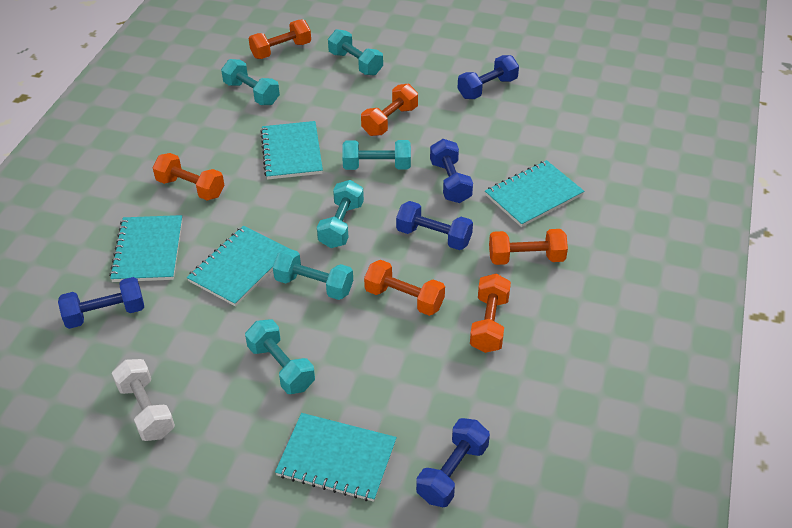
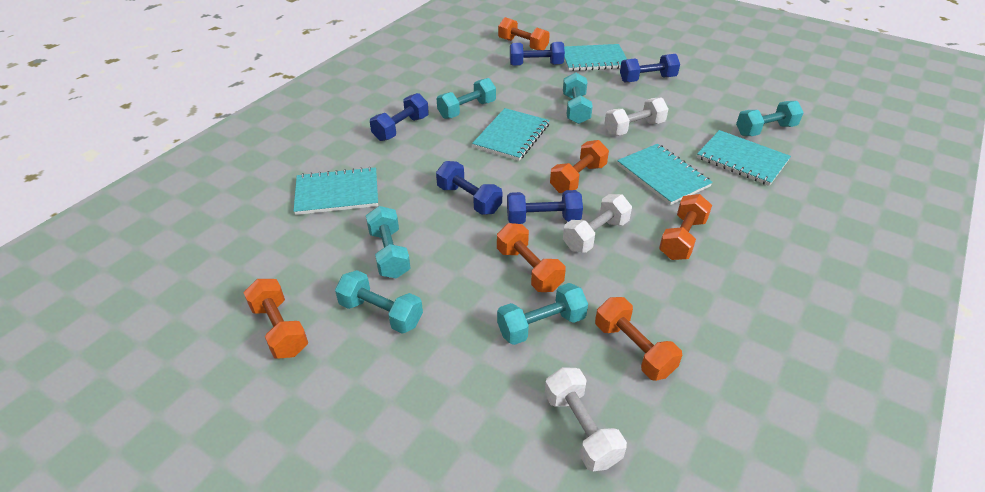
white dumbbell: [112,359,175,441] = 1 -> [545,368,627,471] [563,194,632,253] [604,97,669,135] = 3

